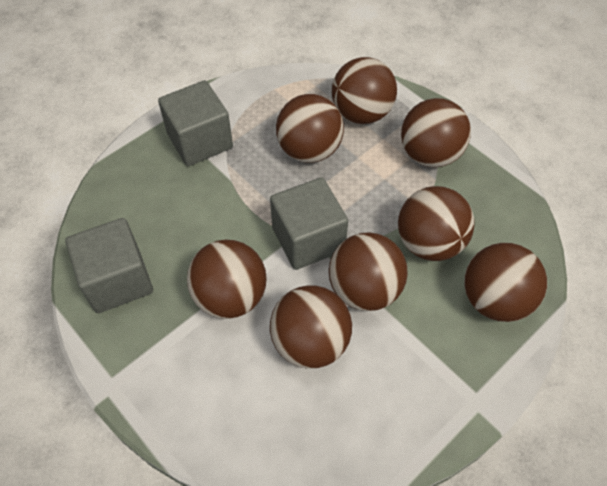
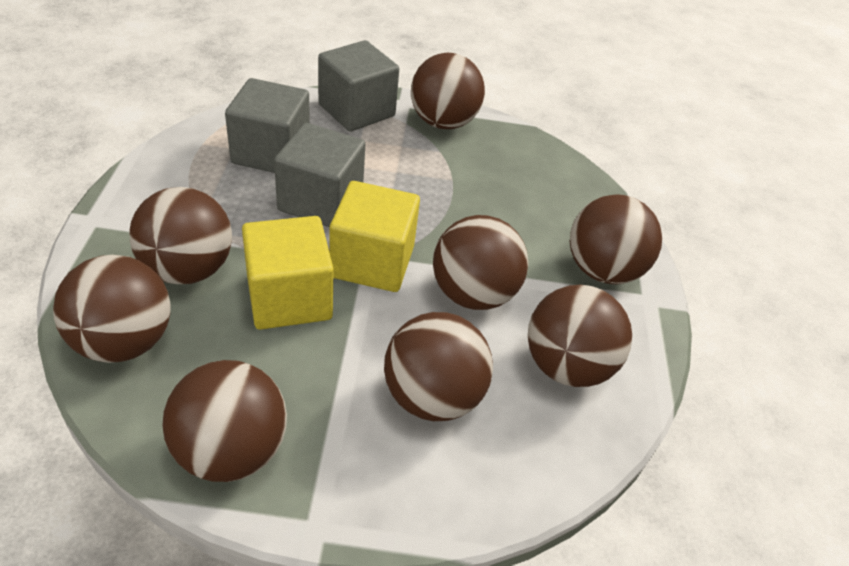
yellow cube: none = 0 -> [242,216,334,330] [329,181,420,292] = 2

